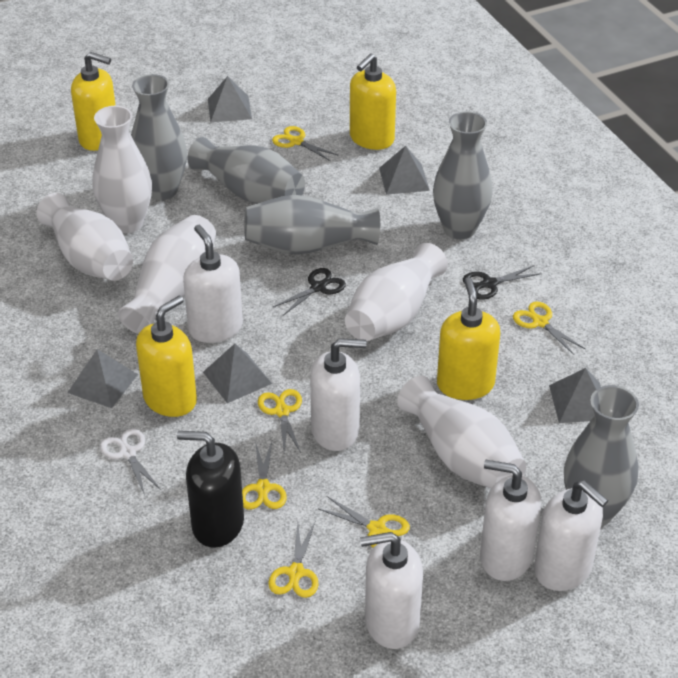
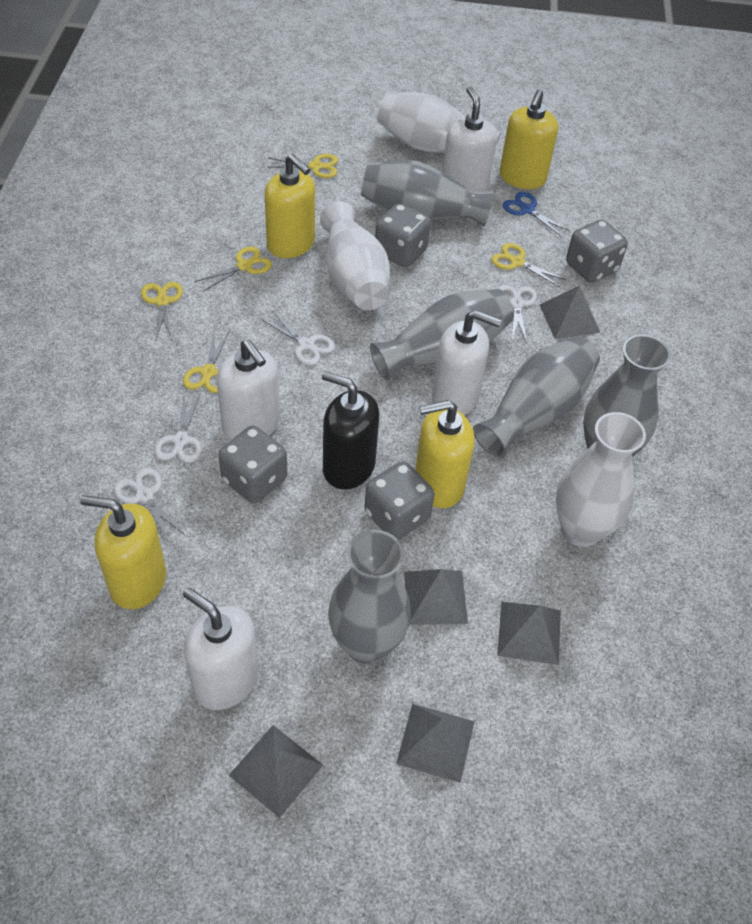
black scissors: [273,268,346,315] [463,265,541,300] = 2 -> none = 0
blue scissors: none = 0 -> [503,192,570,237] = 1
grey dice: none = 0 -> [218,426,287,503] [364,461,435,540] [375,203,431,267] [566,219,628,283] = 4
white scissors: [100,429,161,495] = 1 -> [114,468,186,542] [154,394,202,463] [261,311,335,365] [498,285,537,343] = 4
white soap dispenser: [183,225,243,343] [310,338,367,451] [360,532,423,649] [480,460,541,581] [534,480,608,591] = 5 -> [183,588,259,710] [216,340,280,440] [432,310,502,415] [442,86,497,192] = 4
white vase: [37,193,133,281] [92,106,152,233] [118,215,216,334] [345,243,448,341] [397,376,526,488] = 5 -> [320,201,390,310] [377,92,501,153] [556,412,646,547] = 3
yellow scissors: [242,441,287,510] [258,389,302,453] [268,522,318,598] [272,126,339,161] [319,496,410,548] [513,302,585,355] = 6 -> [141,282,183,340] [183,330,230,393] [195,246,272,291] [267,154,338,178] [491,243,567,287] = 5

